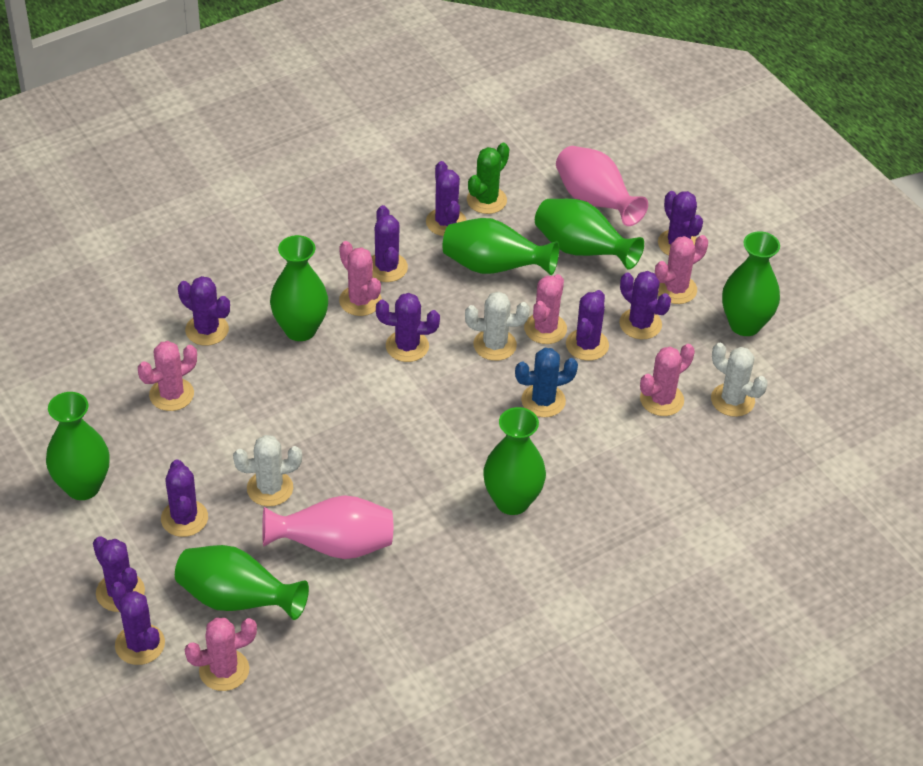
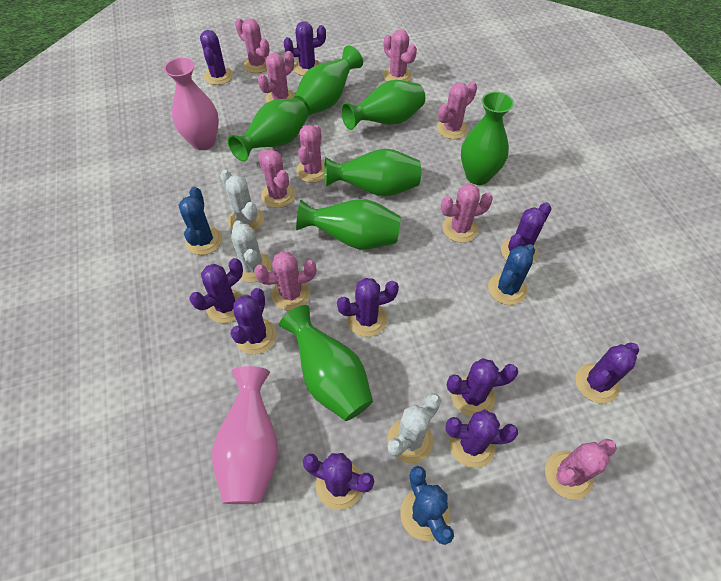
blue cactus: [515,348,578,417] = 1 -> [179,187,222,255] [400,466,454,545] [488,244,535,305] = 3
green cactus: [467,143,509,214] = 1 -> none = 0
pink cactus: [138,341,197,411] [185,618,257,691] [339,241,382,316] [524,274,567,344] [640,344,695,416] [655,235,708,304] = 6 -> [235,18,270,73] [254,251,316,311] [258,51,295,103] [258,150,296,208] [296,125,325,183] [383,29,417,82] [437,81,477,139] [441,184,493,243] [545,439,617,500] = 9

